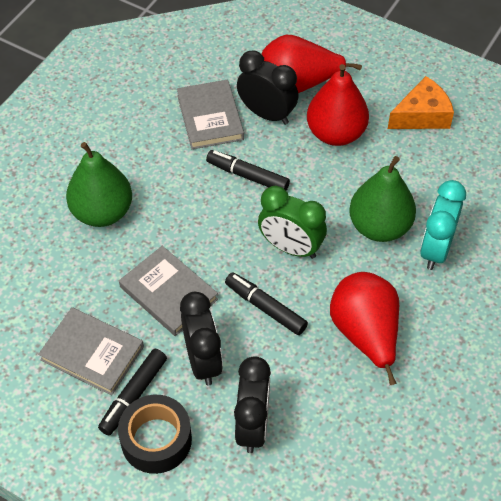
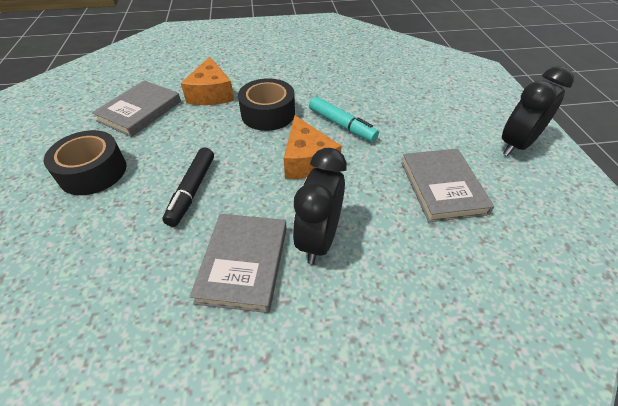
black clock: [180,292,223,386] [234,356,271,453] [237,50,299,125] = 3 -> [293,148,347,264] [502,66,574,156] = 2
black marker: [98,349,167,436] [206,150,290,191] [225,272,308,335] = 3 -> [162,147,214,227] = 1
black tape: [118,395,192,474] = 1 -> [44,130,127,195] [238,78,295,131] = 2
green clock: [258,186,327,259] = 1 -> none = 0
green pear: [66,142,132,227] [349,156,416,242] = 2 -> none = 0
orange cheese: [388,76,454,129] = 1 -> [181,57,234,105] [284,115,342,179] = 2
red pear: [262,35,362,93] [307,64,369,146] [330,272,399,385] = 3 -> none = 0
turquoise clock: [420,180,466,270] = 1 -> none = 0
turquoise marker: none = 0 -> [309,97,379,142] = 1

